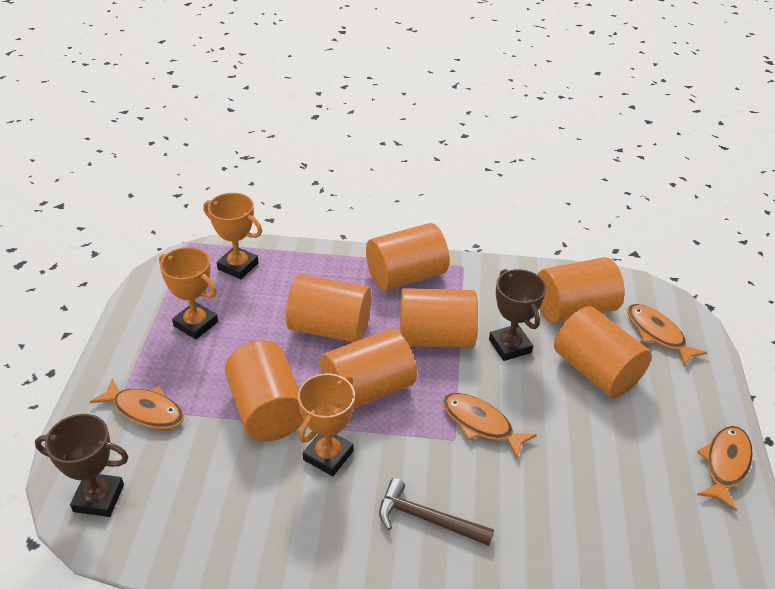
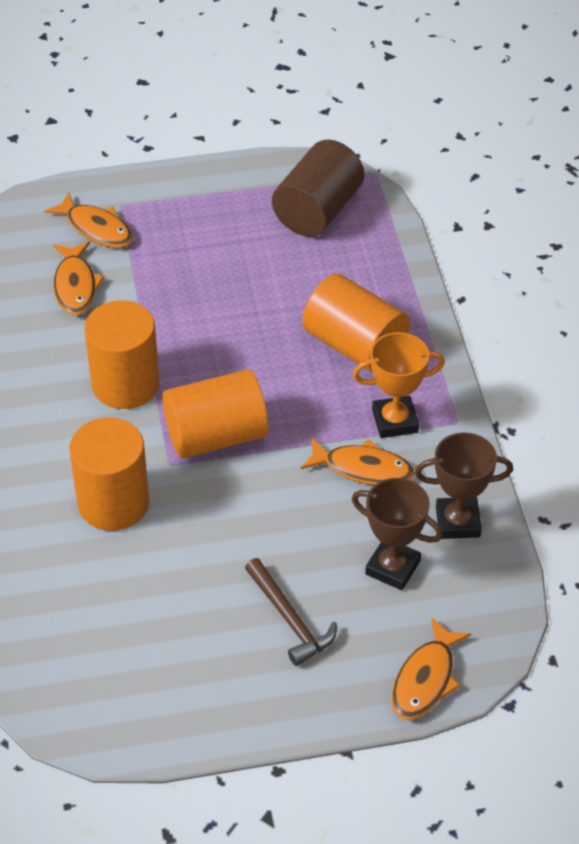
brown cylinder: none = 0 -> [272,140,365,237] = 1
orange cylinder: [225,340,304,441] [286,274,372,342] [320,329,417,409] [366,223,449,291] [400,288,478,348] [537,257,624,324] [554,306,652,398] = 7 -> [70,417,149,531] [84,300,160,409] [162,369,269,459] [302,274,410,372] = 4
orange trophy: [159,247,218,339] [203,193,262,279] [298,373,355,476] = 3 -> [353,332,445,438] = 1

